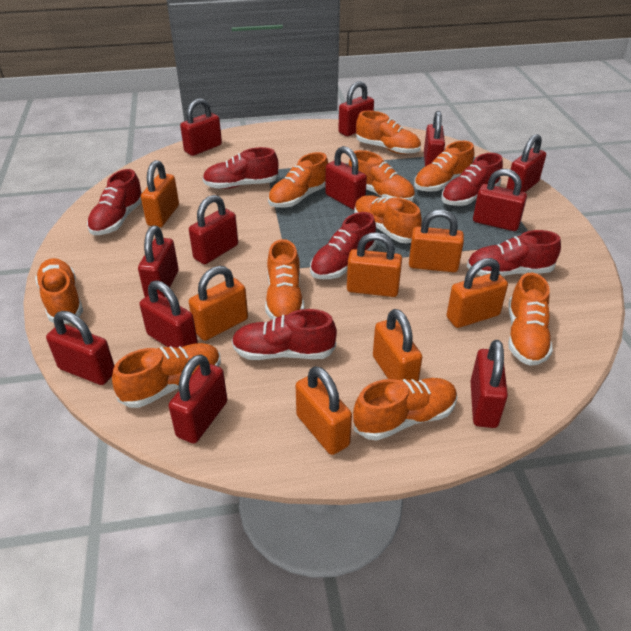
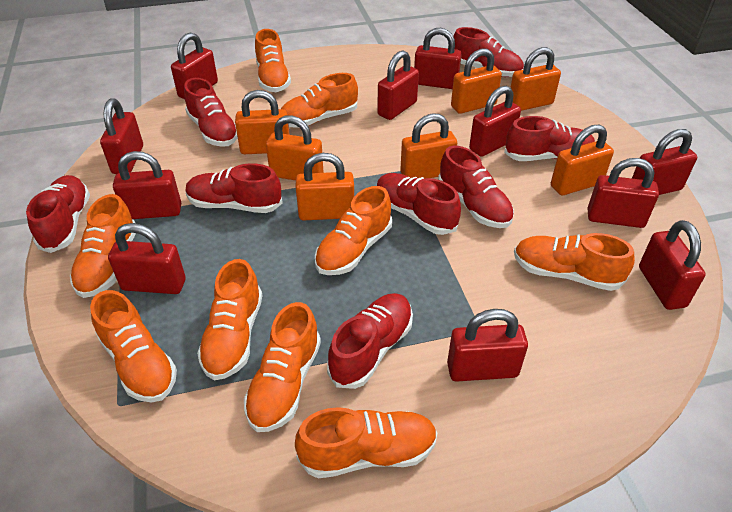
orange shoe: [35,258,83,324] [112,343,221,408] [265,239,304,320] [268,152,328,208] [349,150,415,202] [353,378,458,441] [354,195,422,243] [356,111,421,154] [414,141,474,192] [508,273,553,366] = 10 -> [70,194,136,298] [90,290,177,402] [197,259,263,380] [244,302,321,432] [255,29,291,92] [281,73,358,128] [295,407,437,478] [315,186,392,275] [514,233,635,291] = 9
red padlock: [46,311,114,385] [138,226,179,297] [140,280,198,348] [169,354,227,443] [180,98,222,156] [189,195,238,264] [325,146,367,210] [338,81,374,136] [424,111,445,166] [471,340,508,428] [473,169,527,231] [506,134,546,192] = 12 -> [100,98,143,174] [108,223,186,294] [113,151,181,219] [171,32,218,99] [377,50,419,120] [414,28,462,89] [447,309,528,382] [469,86,521,157] [588,158,659,228] [632,129,697,195] [639,220,706,310] = 11
red shoe: [87,169,143,235] [203,147,279,189] [232,309,337,360] [310,212,376,279] [442,153,503,206] [467,230,561,276] = 6 -> [26,175,90,253] [184,78,238,147] [185,163,283,213] [327,293,413,389] [377,173,461,235] [438,146,514,228] [453,27,524,77] [504,116,595,161] = 8

